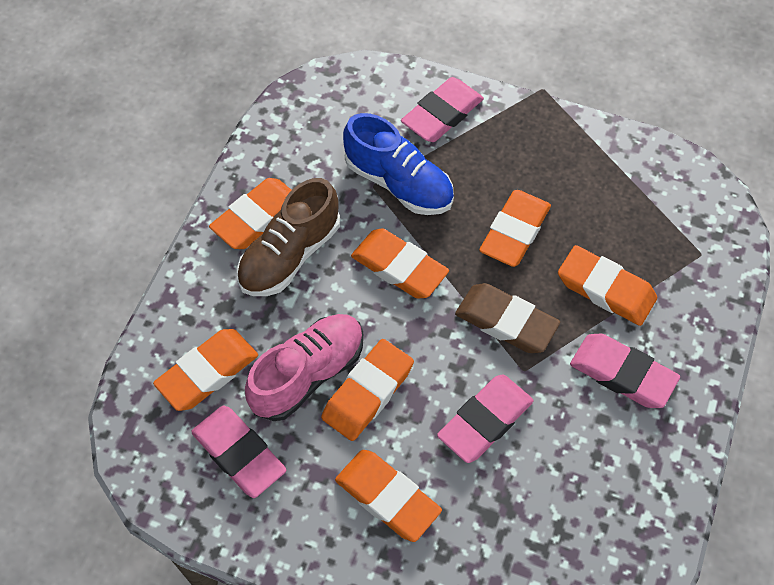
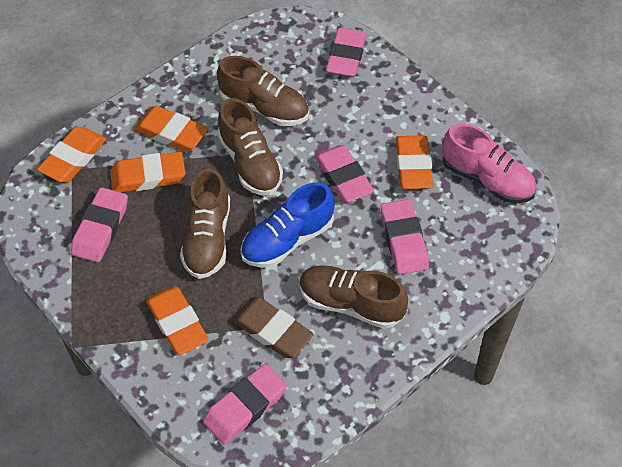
brown shoe: [237,178,340,296] = 1 -> [180,168,230,279] [217,56,309,126] [217,98,283,195] [299,266,408,329] = 4
orange eraser: [153,329,258,411] [209,178,291,249] [321,339,414,441] [335,450,442,542] [351,228,449,299] [479,190,551,267] [558,245,657,326] = 7 -> [37,126,106,182] [110,152,185,192] [134,106,208,152] [146,286,209,355] [396,136,433,189] = 5
pink eraser: [191,406,286,498] [401,77,484,142] [437,374,534,463] [570,333,680,408] = 4 -> [71,187,128,262] [203,364,287,445] [314,145,374,203] [326,28,367,77] [380,199,429,275] = 5

